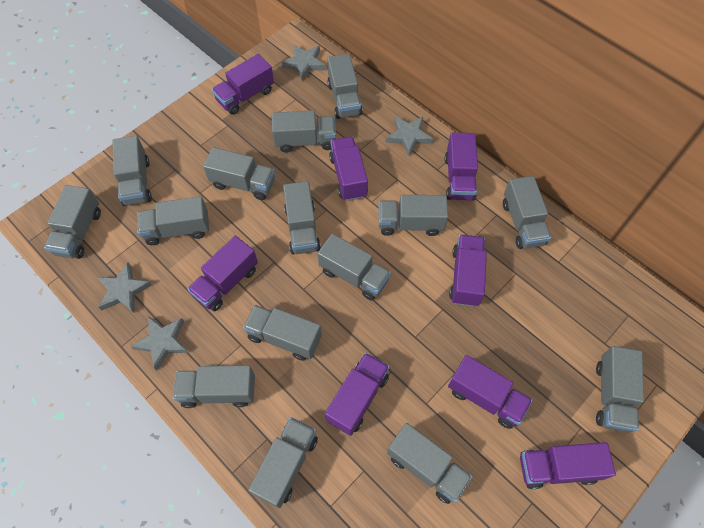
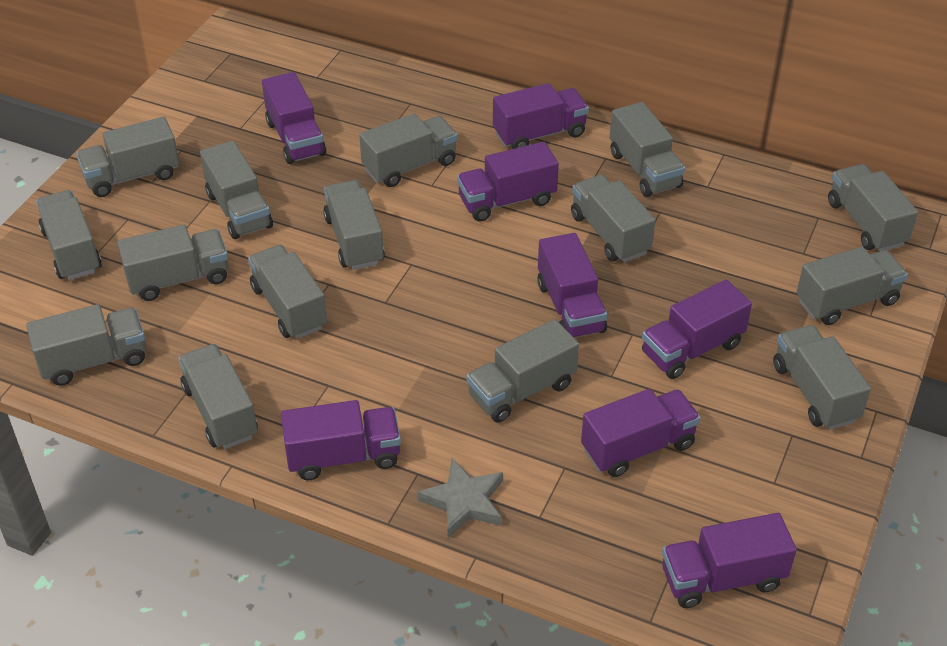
grey star: [97,263,152,313] [130,316,189,371] [282,44,326,80] [385,116,433,156] = 4 -> [417,458,503,538] = 1

